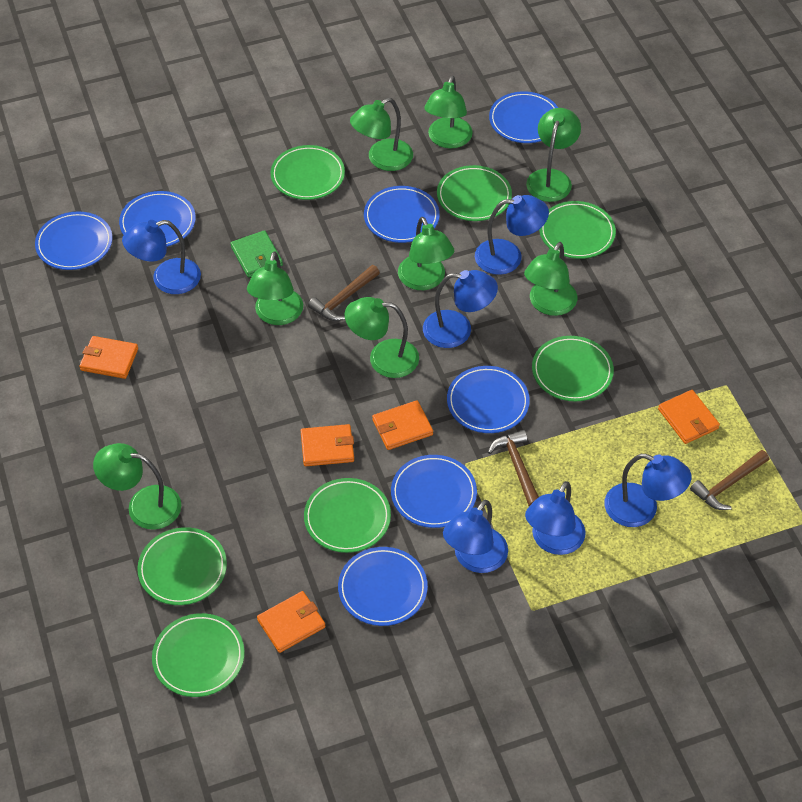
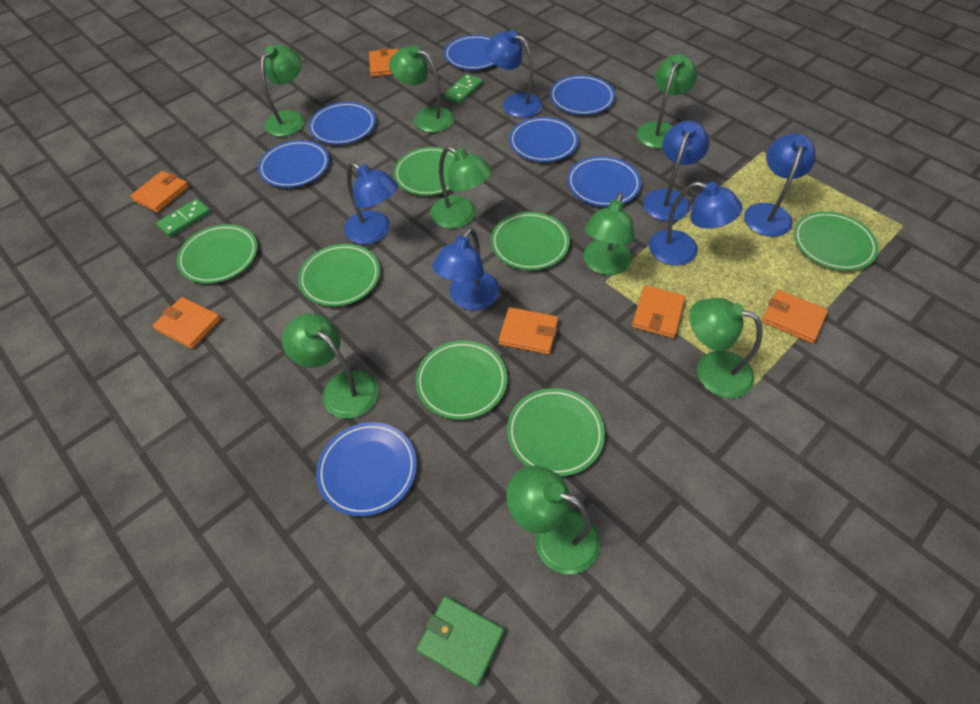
brown hammer: [308,265,380,321] [488,430,539,506] [690,450,769,510] = 3 -> none = 0
green domino: none = 0 -> [156,199,211,237] [444,74,482,104] = 2
orange wallet: [79,336,138,379] [257,591,326,653] [301,424,354,466] [372,400,433,450] [658,390,720,444] = 5 -> [130,171,189,212] [152,297,221,349] [369,48,399,77] [499,307,558,355] [632,285,685,338] [762,289,828,343] = 6

